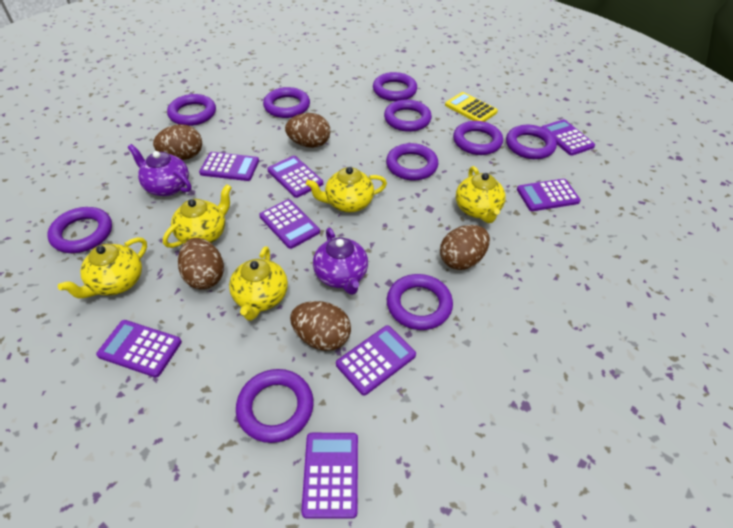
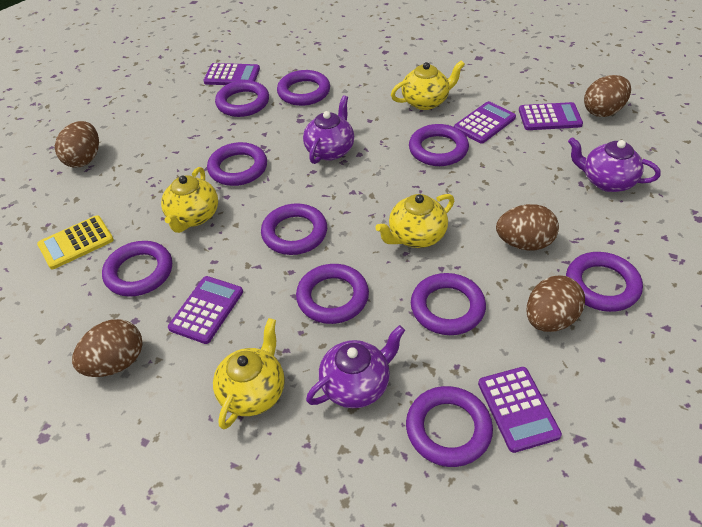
purple calculator: [96,320,182,378] [199,152,259,181] [259,199,320,249] [267,156,323,198] [301,433,358,519] [336,325,416,396] [517,179,581,211] [541,119,595,156] = 8 -> [168,276,243,344] [203,63,260,85] [454,101,516,144] [478,367,562,453] [519,102,583,130] = 5
purple teapot: [127,144,191,196] [313,228,368,295] = 2 -> [303,95,354,164] [306,325,405,408] [568,137,661,192] = 3
yellow teapot: [58,237,147,298] [163,184,232,248] [229,247,288,321] [306,167,387,212] [456,166,506,223] = 5 -> [161,167,218,233] [213,318,285,429] [375,194,454,248] [391,60,465,110] = 4

